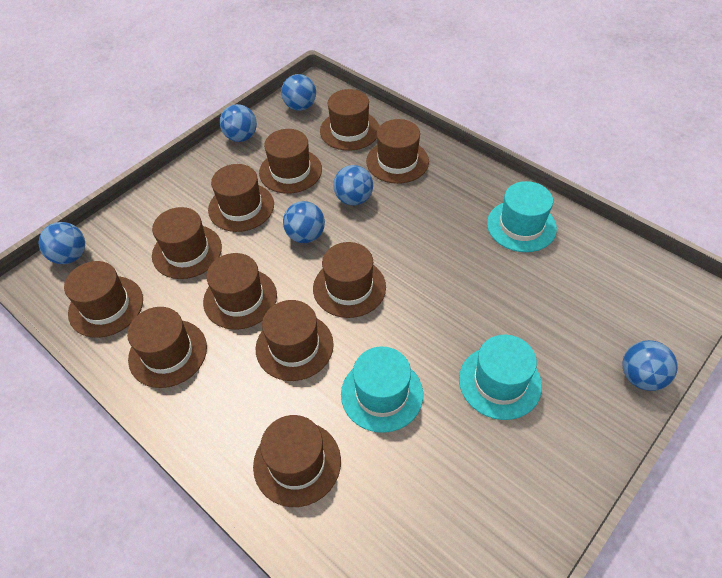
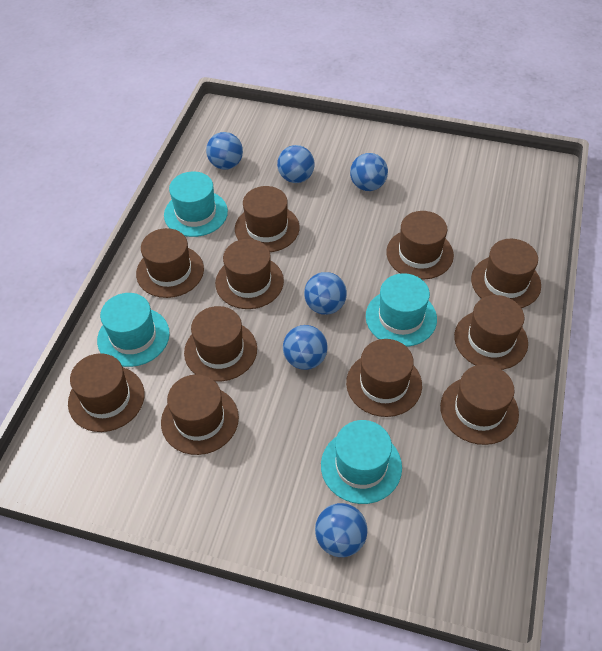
turquoise hat: [341,347,423,433] [459,335,542,420] [487,181,557,252] = 3 -> [97,293,170,367] [164,172,228,237] [321,420,402,504] [366,273,437,347] = 4

